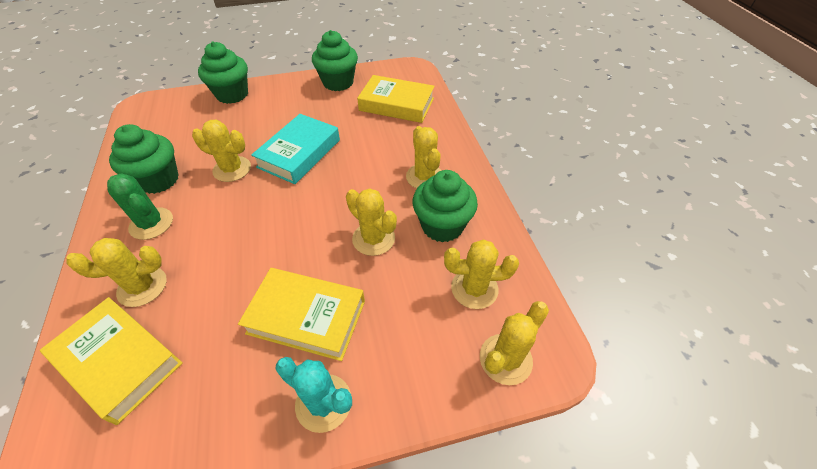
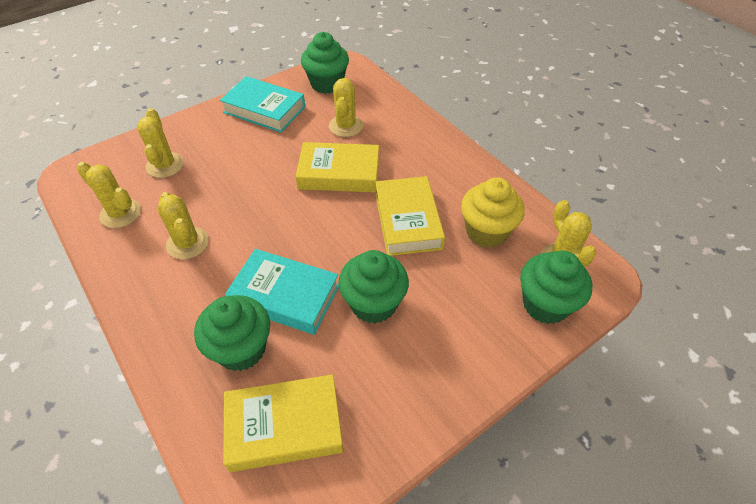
green cactus: [107,173,173,240] = 1 -> none = 0
turquoise book: [251,114,340,184] = 1 -> [220,76,305,132] [225,249,339,335] = 2
turquoise cactus: [275,357,352,433] = 1 -> none = 0
yellow cactus: [67,238,167,307] [192,120,251,182] [346,188,397,256] [406,126,442,189] [444,239,519,309] [480,301,549,385] = 6 -> [77,162,141,228] [137,108,184,178] [158,192,209,259] [329,78,363,137] [541,200,596,267] = 5
yellow cupcake: none = 0 -> [461,177,525,248] = 1

